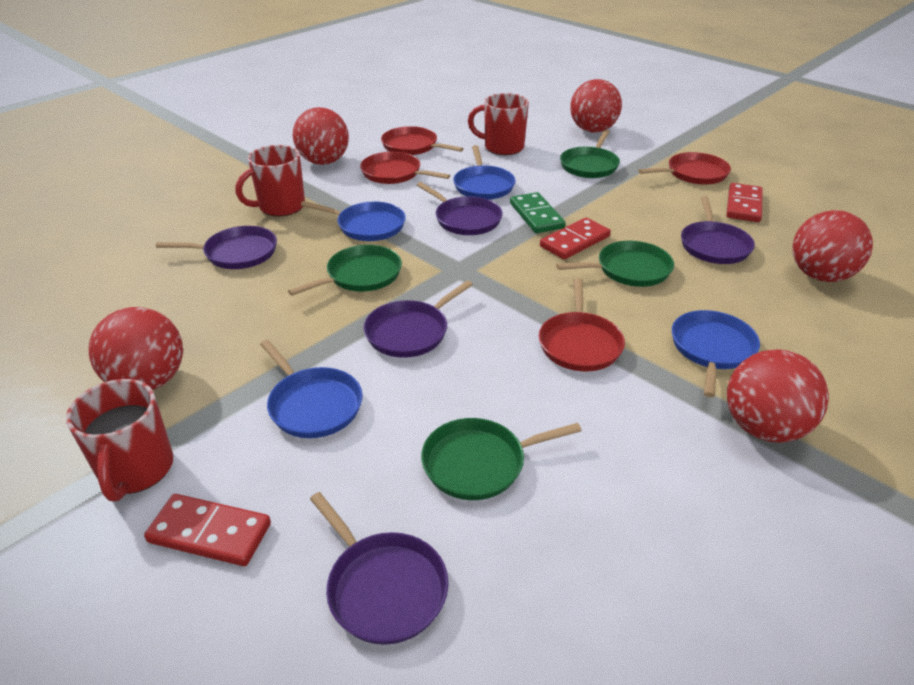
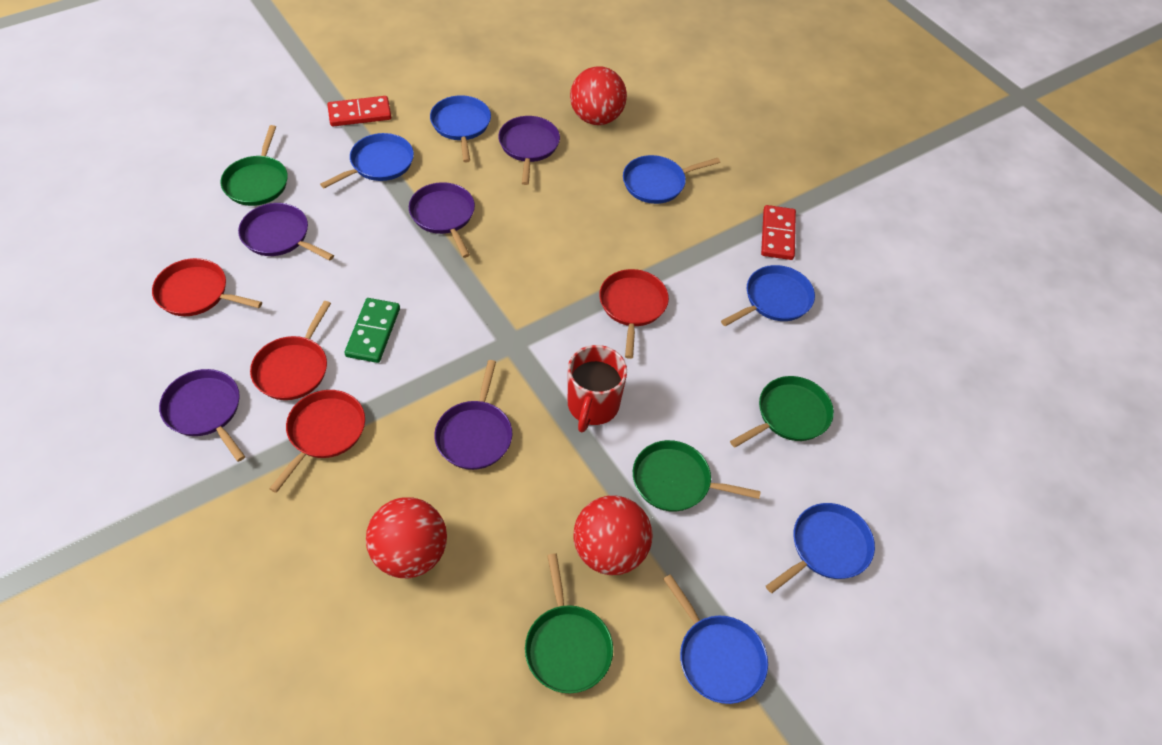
blue pan: [260,340,363,438] [301,201,406,241] [453,145,516,200] [672,310,760,397] = 4 -> [320,133,414,188] [430,95,491,162] [623,155,720,204] [663,574,768,704] [721,265,815,326] [766,503,875,593] = 6
red ball: [89,307,183,390] [293,107,349,165] [570,79,622,133] [727,349,829,443] [793,210,873,282] = 5 -> [366,497,447,578] [570,66,627,125] [574,495,652,575] = 3
red domino: [144,494,271,566] [540,218,611,259] [727,183,763,222] = 3 -> [327,96,391,126] [761,205,796,260] = 2
red mug: [66,379,173,501] [236,145,305,216] [468,93,529,155] = 3 -> [568,345,627,432] = 1

